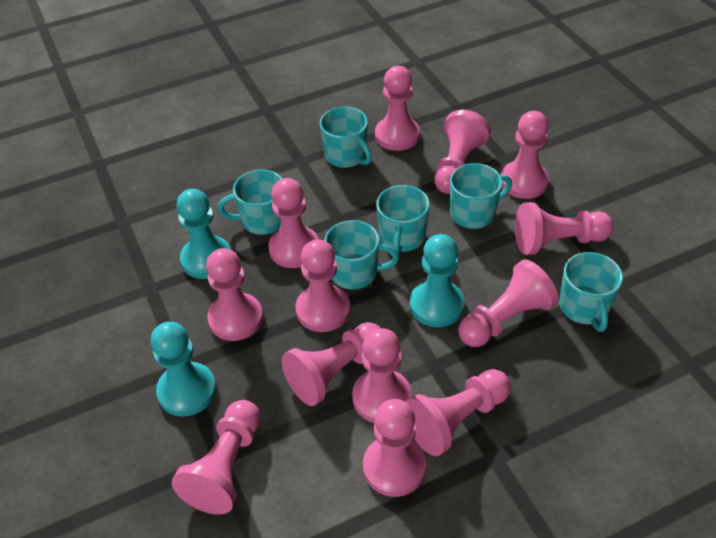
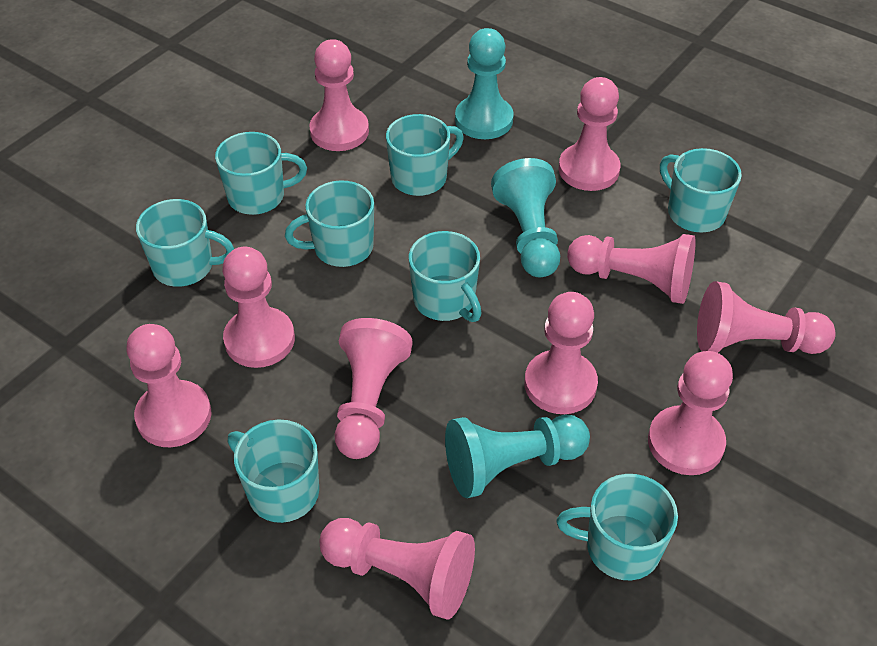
pink pawn: [172,400,261,515] [206,248,263,341] [268,178,319,268] [282,322,380,406] [296,239,350,332] [352,328,412,423] [363,399,426,497] [375,66,420,151] [405,369,511,456] [434,110,491,194] [458,259,559,347] [500,111,549,199] [515,202,614,255] = 13 -> [127,324,211,447] [222,247,295,368] [309,39,369,151] [319,518,475,620] [334,318,413,459] [524,292,598,414] [558,77,621,191] [567,234,696,304] [648,351,733,475] [697,281,836,354] = 10
turquoise mug: [218,169,282,235] [320,107,372,168] [324,220,399,289] [376,185,430,256] [450,163,512,229] [559,252,623,332] = 6 -> [136,199,234,287] [215,132,307,215] [228,419,319,523] [285,180,374,267] [386,114,464,196] [409,231,482,322] [556,474,678,580] [660,148,742,232] = 8

